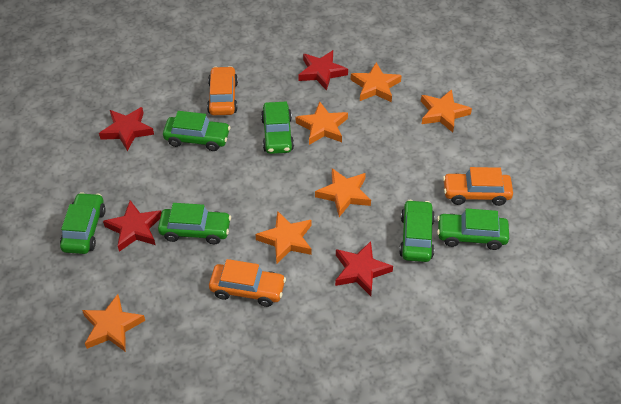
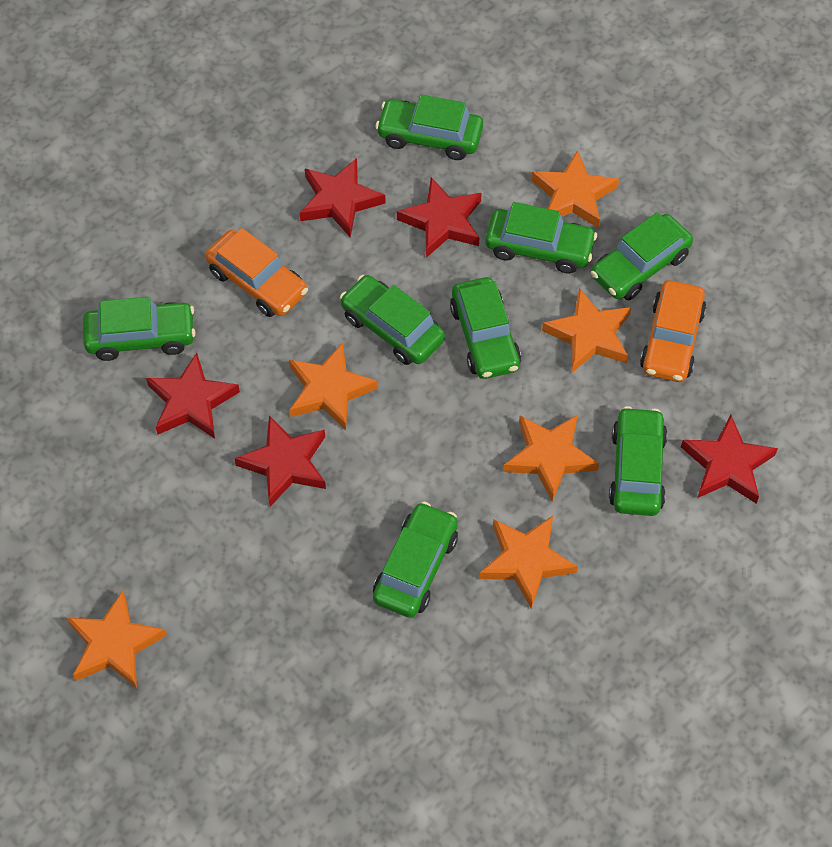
green car: [60,192,106,254] [158,203,231,244] [163,111,230,151] [261,102,294,154] [399,200,435,262] [437,208,509,250] = 6 -> [83,297,196,361] [340,275,445,365] [373,502,458,618] [375,95,483,160] [450,277,521,379] [485,202,597,274] [591,212,693,300] [609,406,668,516] = 8
orange car: [207,66,238,115] [209,259,286,307] [443,167,513,206] = 3 -> [205,228,308,317] [640,280,707,382] = 2
red star: [99,107,154,151] [103,200,162,252] [298,50,348,91] [335,241,393,296] = 4 -> [146,353,240,439] [234,416,326,507] [300,158,386,238] [397,177,482,258] [681,415,778,503] = 5

